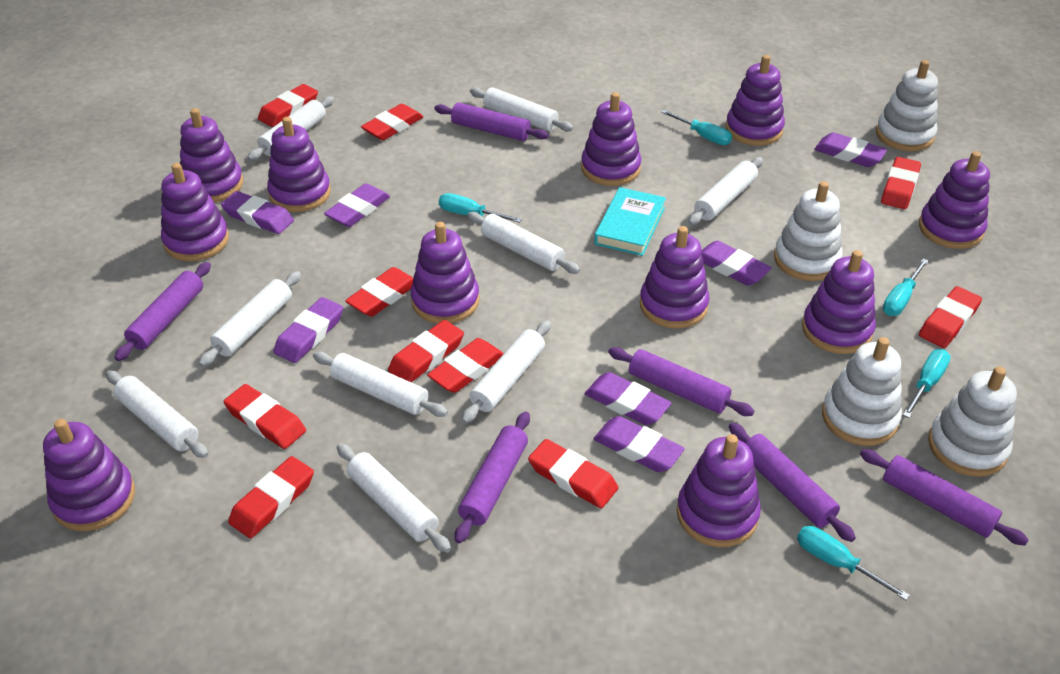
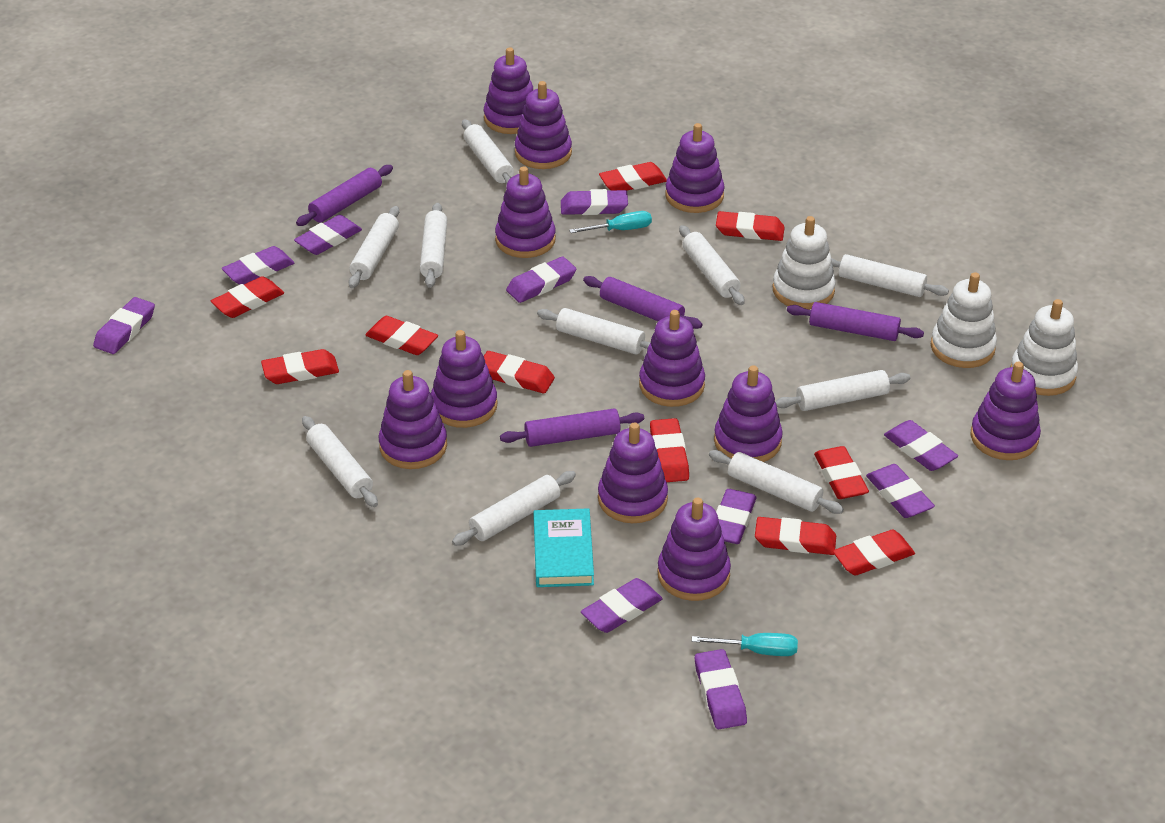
purple eraser: [221,191,294,234] [274,297,343,363] [324,183,390,227] [584,372,671,425] [594,416,685,472] [701,241,772,286] [814,132,887,167] = 7 -> [93,297,155,354] [222,246,294,285] [294,215,362,255] [506,256,577,303] [561,189,628,215] [581,578,663,633] [695,649,747,729] [716,489,756,544] [866,464,935,518] [884,420,958,471] = 10
purple rolling pin: [114,262,211,361] [434,102,549,141] [455,412,530,543] [608,347,754,416] [729,423,856,542] [860,449,1028,546] = 6 -> [296,165,393,226] [500,409,644,447] [583,276,702,329] [787,302,924,341] = 4
turquoise screwdriver: [439,193,522,223] [661,110,732,145] [797,526,910,600] [883,258,929,316] [903,349,951,418] = 5 -> [569,211,652,233] [692,633,798,656] = 2
white rolling pin: [106,370,208,458] [199,271,301,367] [247,96,334,161] [313,352,448,417] [337,444,451,553] [462,320,551,424] [467,212,580,274] [470,87,574,132] [688,157,763,225] = 9 -> [302,416,378,507] [349,206,399,288] [420,203,447,288] [452,471,576,546] [462,119,514,185] [537,308,651,355] [679,225,745,305] [709,450,844,514] [775,370,910,411] [831,254,949,297] = 10
white stacking toy: [774,181,842,281] [822,337,902,446] [876,60,938,151] [928,367,1017,477] = 4 -> [773,216,836,310] [931,272,997,368] [1010,299,1078,396] = 3

